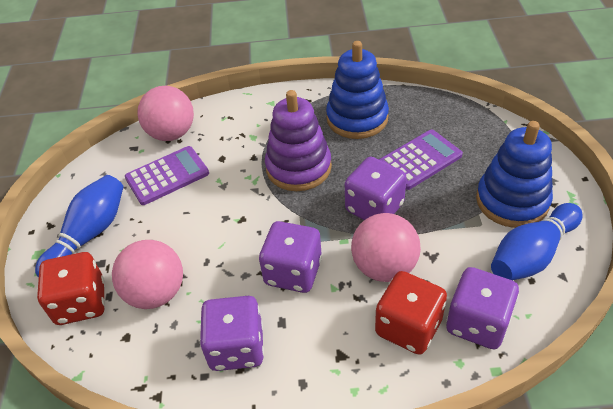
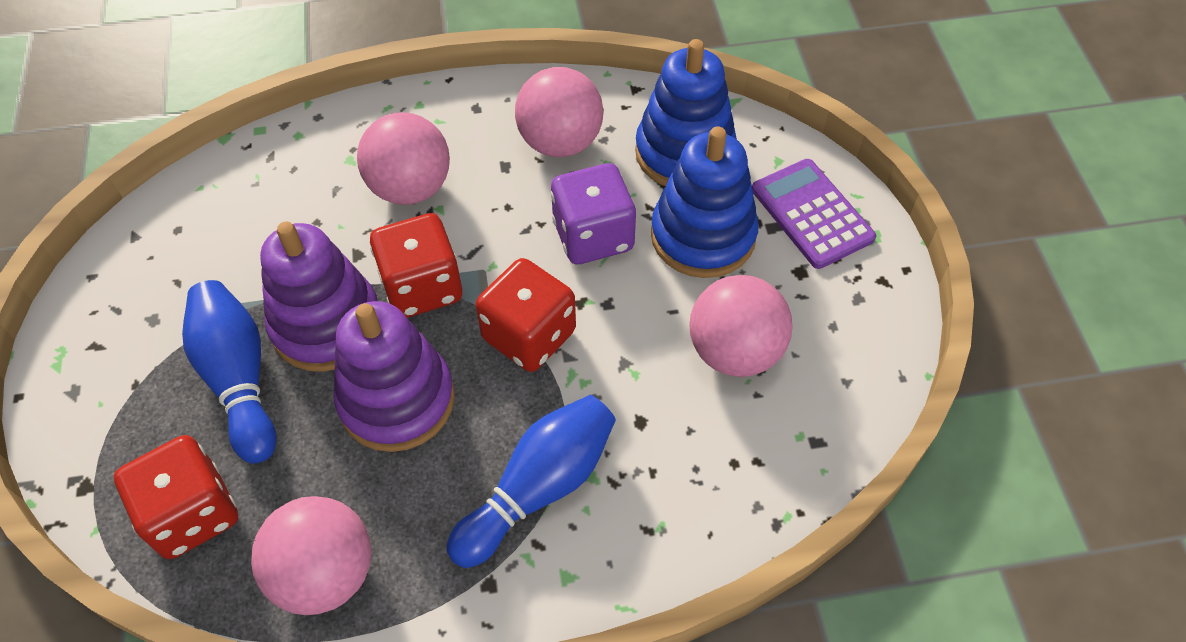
pink ball: [112,240,183,309] [138,86,194,141] [351,213,421,282] = 3 -> [251,496,372,615] [357,112,450,205] [515,67,604,157] [689,275,793,377] = 4
purple calculator: [125,146,209,205] [379,130,463,190] = 2 -> [752,159,876,269] = 1
purple dice: [200,296,264,371] [259,221,322,293] [345,157,407,220] [446,267,519,349] = 4 -> [551,163,636,264] = 1
purple stacking toy: [265,90,332,191] = 1 -> [260,222,378,372] [334,301,455,452] = 2
red dice: [37,252,105,325] [375,271,447,355] = 2 -> [114,435,238,559] [370,213,462,318] [475,258,576,372] = 3

